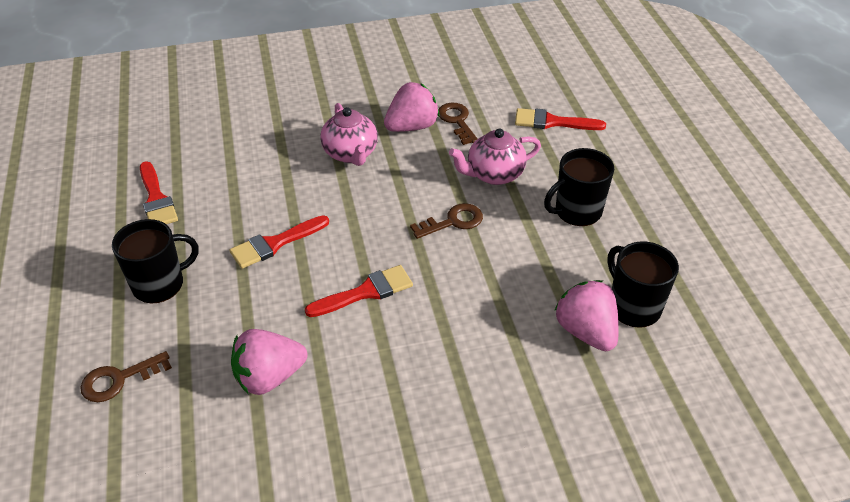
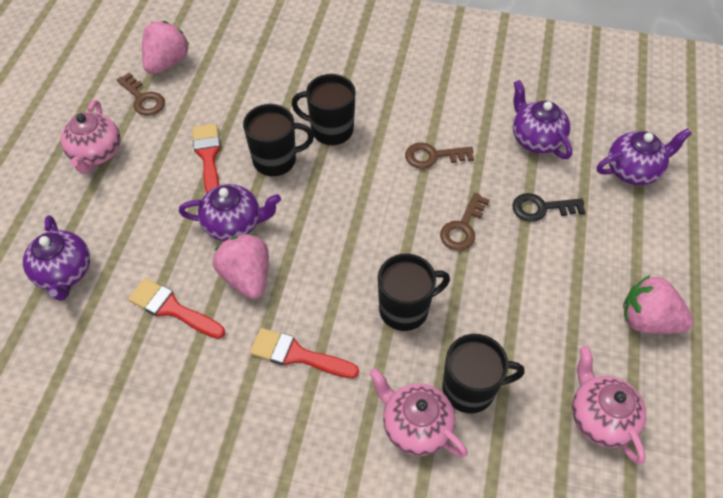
black key: none = 0 -> [513,193,585,222] = 1
black mug: [112,219,199,303] [544,148,614,226] [607,241,679,328] = 3 -> [243,104,314,177] [291,74,356,145] [378,254,450,331] [442,334,525,413] = 4
pink teapot: [320,103,378,166] [449,129,541,185] = 2 -> [61,100,121,174] [369,368,468,457] [572,346,646,464] = 3
purple teapot: none = 0 -> [23,215,90,301] [179,184,281,241] [513,80,572,159] [597,128,692,185] = 4
red brush: [140,162,178,224] [229,215,329,269] [305,265,413,317] [515,108,606,130] = 4 -> [128,278,225,339] [192,124,221,194] [250,328,359,378] = 3

